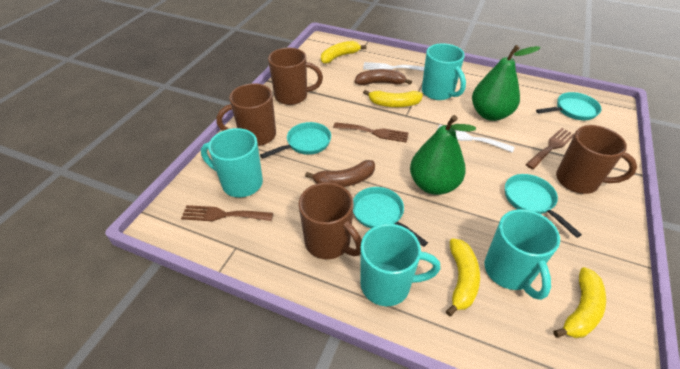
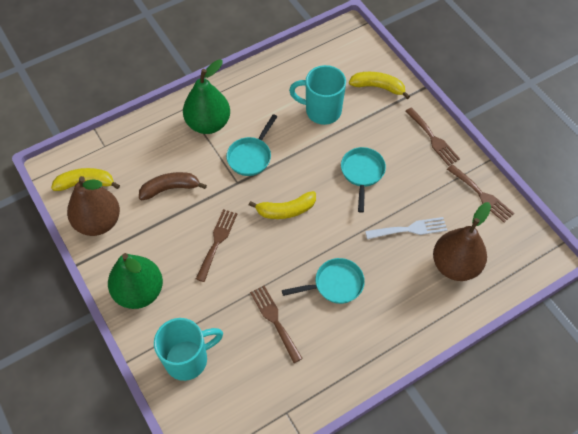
brown banana: [305,160,375,187] [355,69,412,85] = 2 -> [139,172,207,200] = 1
brown fork: [181,205,273,221] [333,122,409,143] [526,128,574,169] = 3 -> [196,209,237,282] [250,286,303,363] [405,107,460,166] [447,164,514,222] = 4
brown mug: [217,83,276,146] [268,48,323,105] [299,182,362,259] [556,125,637,194] = 4 -> none = 0
brown pear: none = 0 -> [67,176,120,236] [433,202,491,281] = 2
turquoise mug: [201,128,263,197] [360,224,441,306] [422,43,466,100] [484,209,560,300] = 4 -> [154,318,223,381] [289,65,346,125] = 2
turquoise pan: [260,122,331,159] [353,187,428,247] [505,174,582,238] [536,92,601,120] = 4 -> [226,114,277,176] [282,258,365,304] [341,147,386,213] = 3
white fork: [363,62,424,71] [437,125,514,153] = 2 -> [365,217,447,239] = 1
yellow banana: [321,41,367,64] [363,90,423,107] [446,238,480,316] [553,267,606,338] = 4 -> [51,168,120,191] [249,191,316,219] [349,72,410,99] = 3

